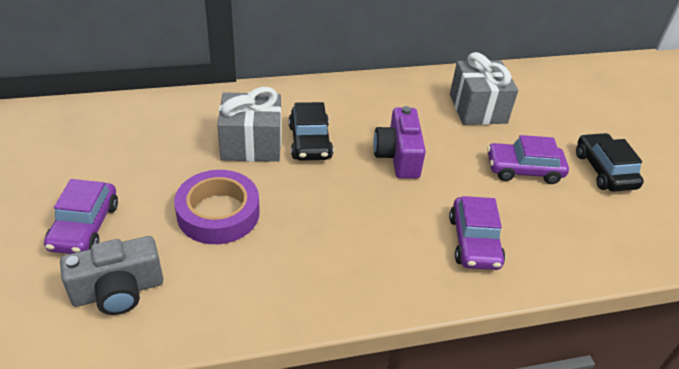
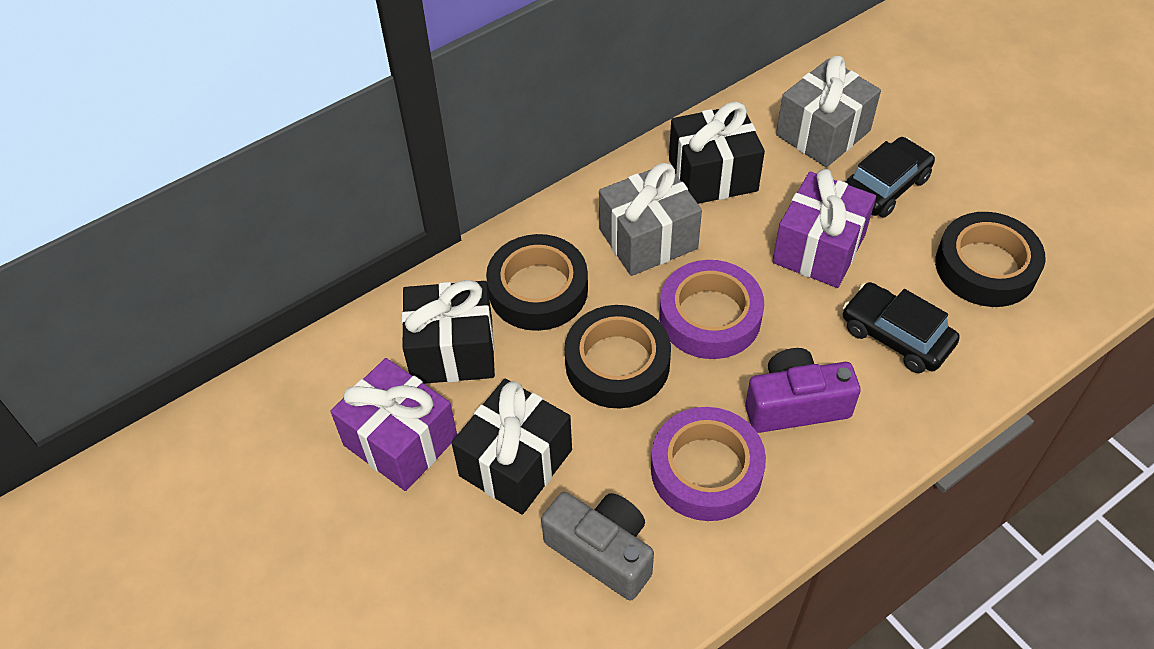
black gift: none = 0 -> [402,280,495,384] [452,379,572,515] [669,102,765,204] = 3
black tape: none = 0 -> [486,234,588,331] [565,305,671,409] [935,212,1046,307] = 3
purple car: [44,179,118,254] [449,196,505,270] [487,135,569,184] = 3 -> none = 0
purple gift: none = 0 -> [331,358,457,491] [772,169,876,288] = 2
purple tape: [174,170,260,244] = 1 -> [651,407,766,521] [659,260,764,359] = 2

